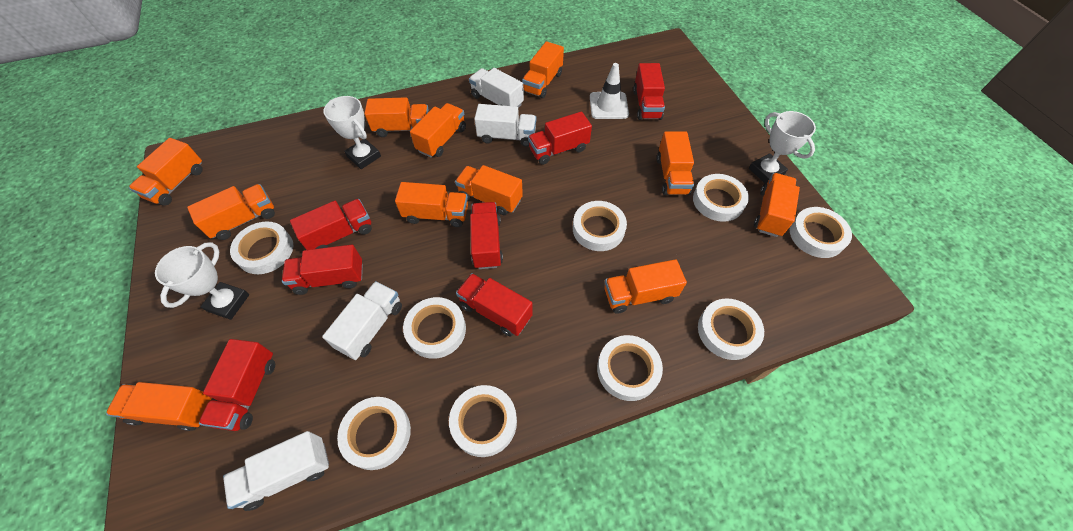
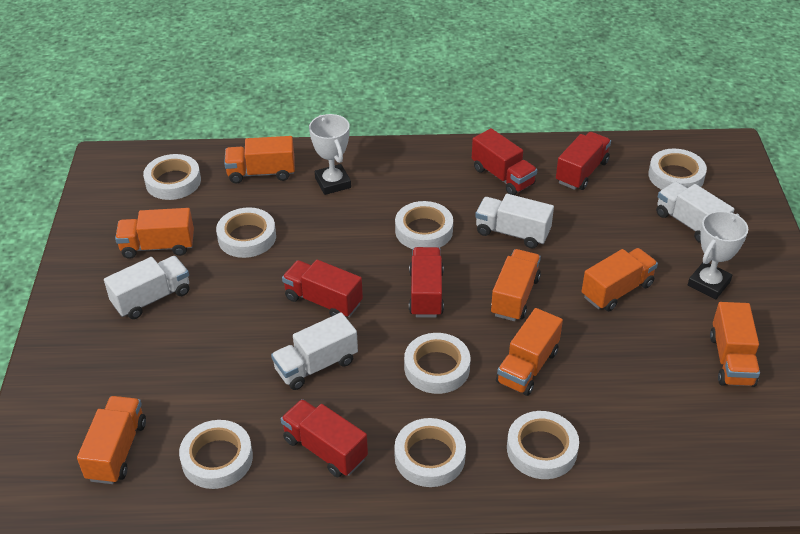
orange truck: [106,382,212,431] [129,138,203,206] [187,184,275,240] [364,97,428,137] [395,182,468,227] [410,103,466,158] [455,165,523,215] [522,41,564,98] [605,259,687,314] [657,131,694,195] [754,173,800,237] = 11 -> [77,396,146,484] [115,208,194,259] [224,136,295,183] [491,249,541,321] [496,308,563,396] [582,248,658,311] [710,302,760,387] = 7
red truck: [199,339,275,431] [282,245,363,295] [290,199,372,250] [456,273,533,336] [470,202,503,269] [528,112,592,165] [633,63,665,120] = 7 -> [281,399,368,477] [282,260,363,317] [409,247,444,318] [472,128,537,195] [556,132,611,190] = 5
white tape: [230,221,293,274] [337,397,411,470] [403,297,466,359] [449,385,517,457] [573,201,627,251] [597,335,663,401] [693,174,749,222] [698,299,764,360] [790,207,852,258] = 9 -> [143,154,201,200] [179,420,253,489] [216,207,276,258] [394,418,466,487] [395,201,453,249] [404,333,470,394] [507,411,579,479] [648,149,707,190] = 8
white traffic cone: [590,63,629,119] = 1 -> none = 0
white trophy: [155,242,249,320] [323,96,381,169] [749,111,816,183] = 3 -> [309,114,351,195] [688,211,748,299] = 2

